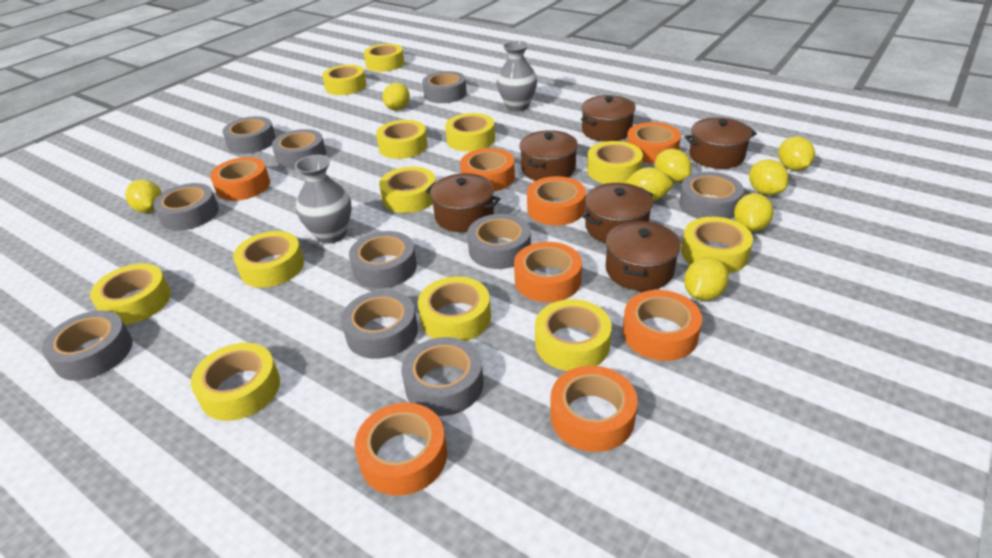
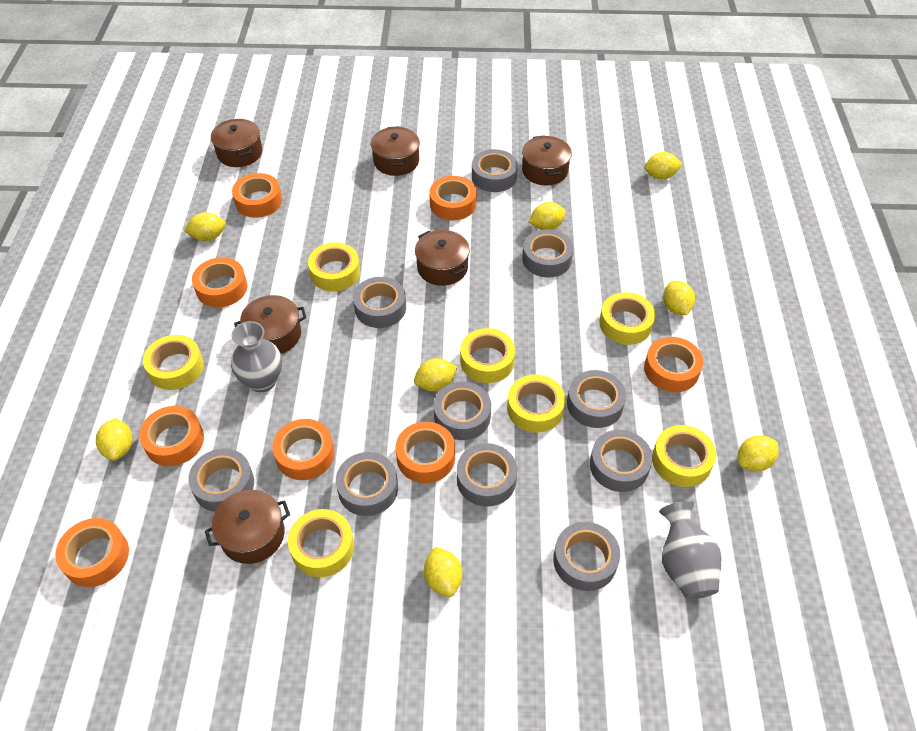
yellow tape: [90,264,171,325] [191,343,280,421] [233,231,304,288] [322,65,366,95] [364,44,404,72] [376,120,428,159] [379,167,436,213] [418,276,491,341] [445,113,495,152] [535,299,612,371] [587,141,643,184] [681,217,753,274] = 12 -> [143,335,204,390] [288,509,354,577] [308,242,360,291] [460,328,515,383] [507,374,565,433] [599,292,655,345] [652,425,716,487] = 7

